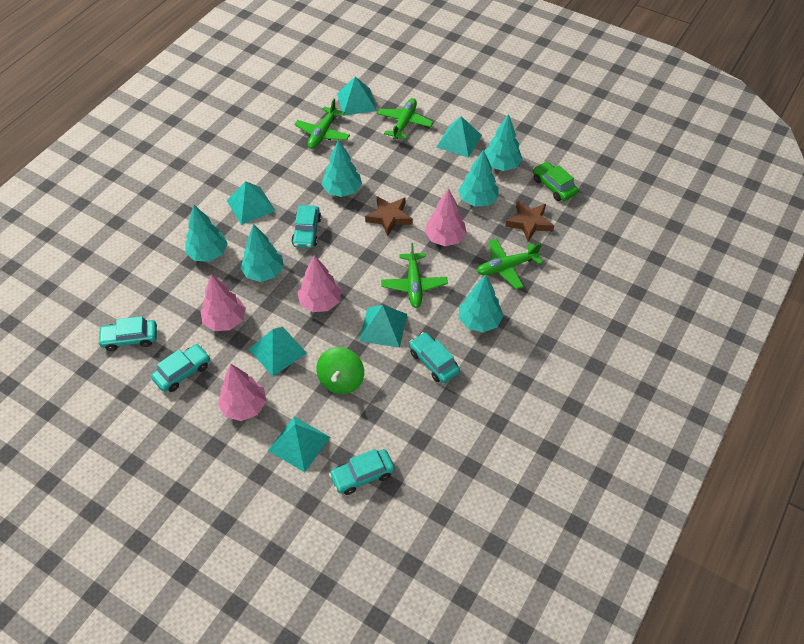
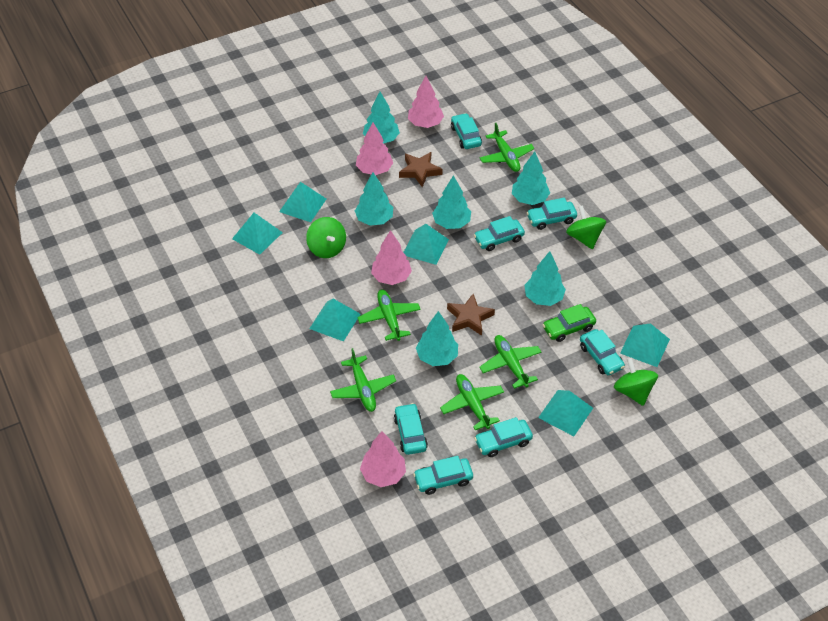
green plane: [294,99,350,149] [377,98,433,140] [381,243,448,308] [477,239,543,289] = 4 -> [330,348,396,412] [357,289,421,341] [440,374,504,430] [479,335,542,389] [480,123,534,172] = 5
green spinning top: [316,347,364,394] = 1 -> [306,217,346,258] [566,205,606,249] [614,358,658,406] = 3
turquoise car: [97,316,157,351] [151,344,210,392] [292,205,321,248] [329,449,395,495] [409,332,460,383] = 5 -> [394,403,428,455] [413,456,473,495] [451,113,482,149] [474,216,525,251] [474,417,533,457] [527,198,577,230] [580,329,625,375] = 7

